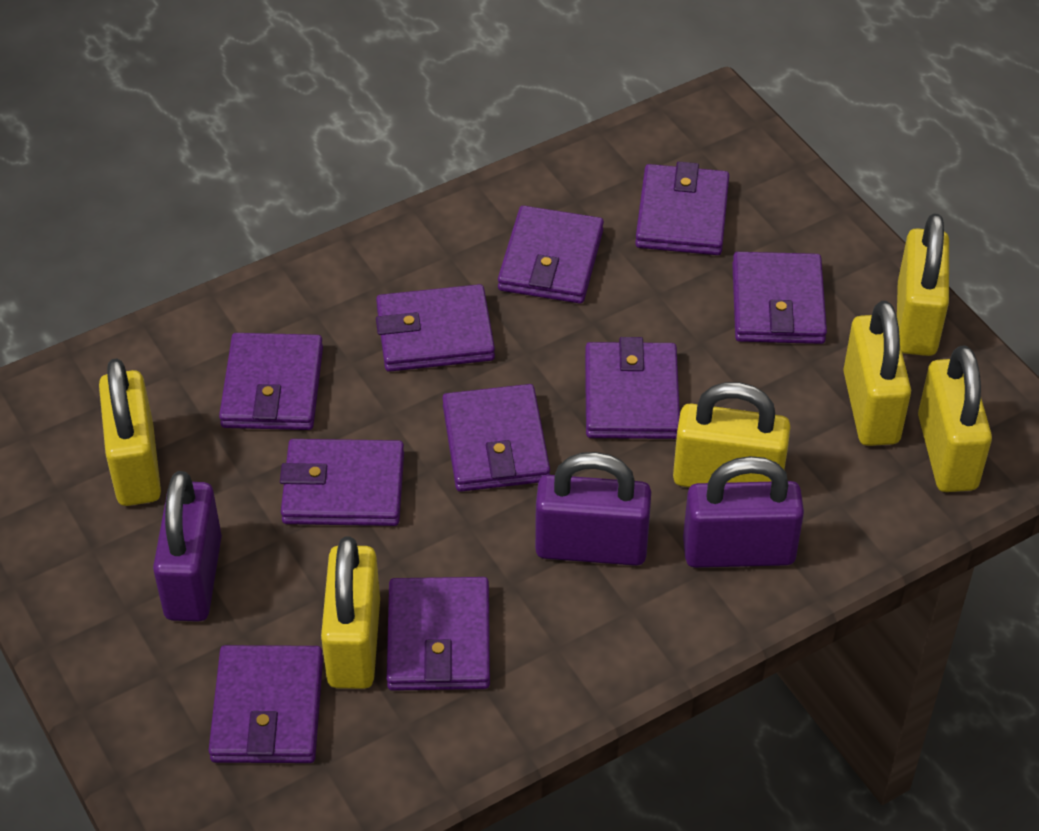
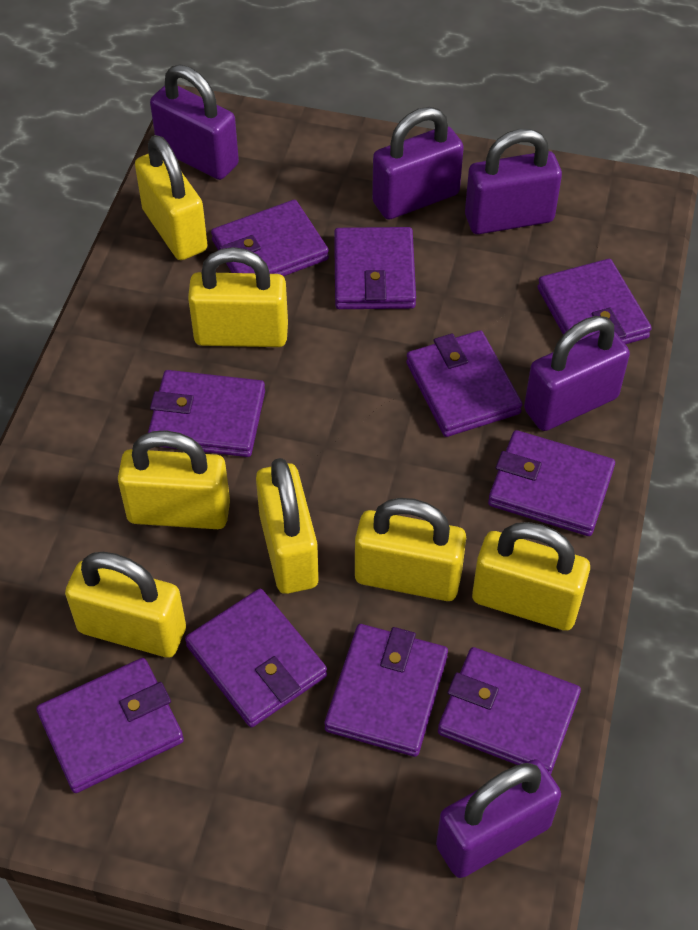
purple padlock: [153,471,222,622] [535,452,651,566] [683,456,804,568] = 3 -> [150,64,239,180] [372,107,464,219] [436,759,561,878] [465,129,562,234] [524,316,630,431] = 5
yellow padlock: [99,358,161,506] [321,537,380,689] [673,382,791,487] [843,301,911,446] [897,213,949,356] [918,345,992,492] = 6 -> [65,552,186,658] [118,430,230,529] [135,135,208,260] [188,247,288,347] [256,458,319,594] [355,498,466,601] [472,522,590,631] = 7

